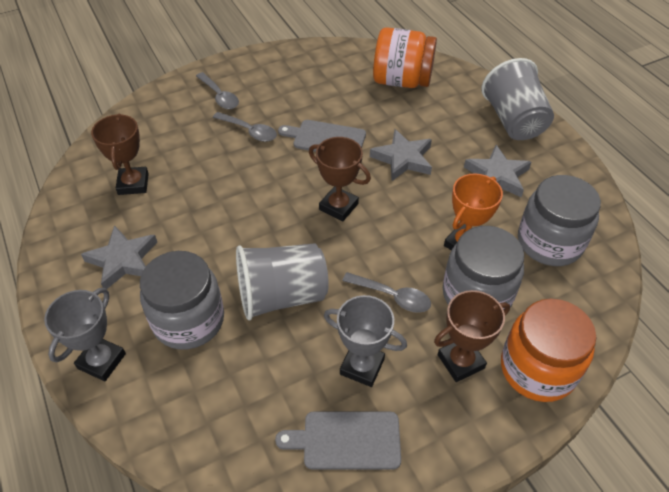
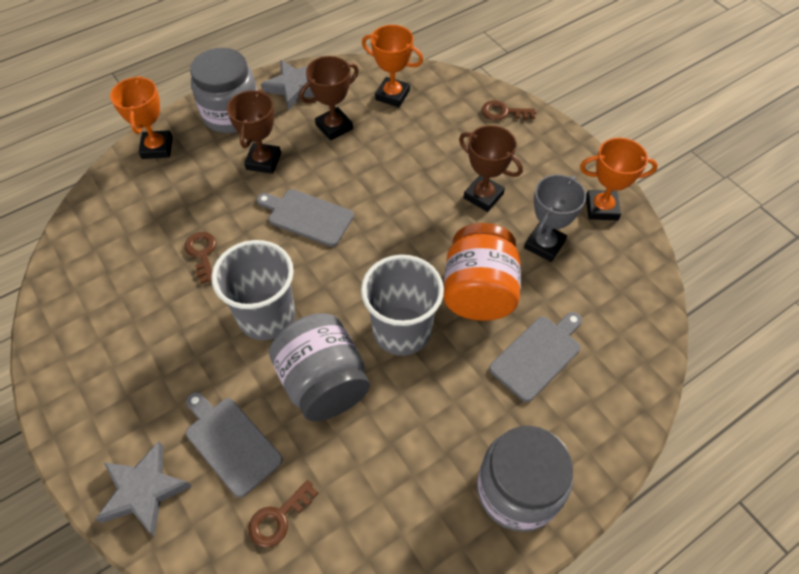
brown key: none = 0 -> [185,232,216,284] [248,480,318,548] [482,100,536,121] = 3
grey cutting board: [275,412,401,469] [278,120,366,152] = 2 -> [186,392,283,498] [257,189,354,247] [489,312,582,402] = 3
grey spoon: [196,72,239,109] [213,112,277,142] [342,272,431,313] = 3 -> none = 0
grey star: [81,225,157,289] [370,129,432,181] [464,145,531,197] = 3 -> [95,441,192,536] [261,60,314,111] = 2
grey trophy: [44,288,126,381] [324,295,407,387] = 2 -> [524,174,586,262] = 1
orange jar: [373,27,437,88] [501,299,596,402] = 2 -> [443,223,521,321] = 1
orange trophy: [444,173,503,250] = 1 -> [110,76,173,159] [362,25,423,107] [580,138,658,221] = 3

